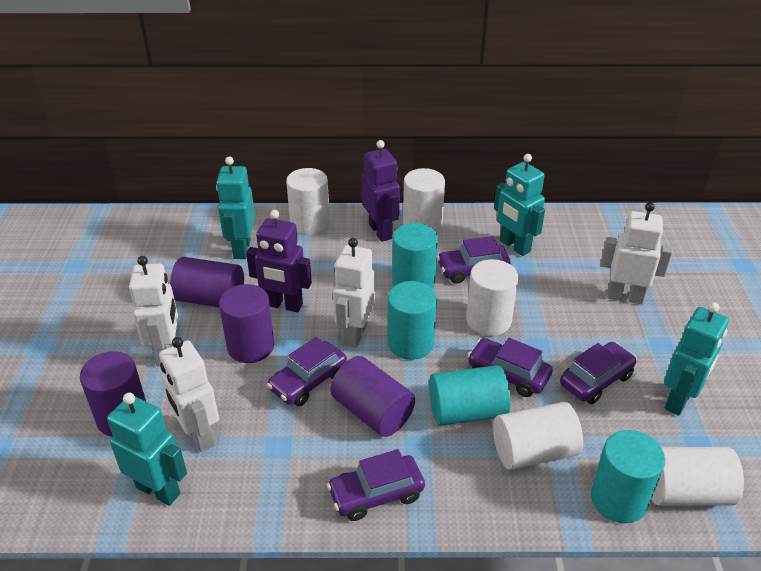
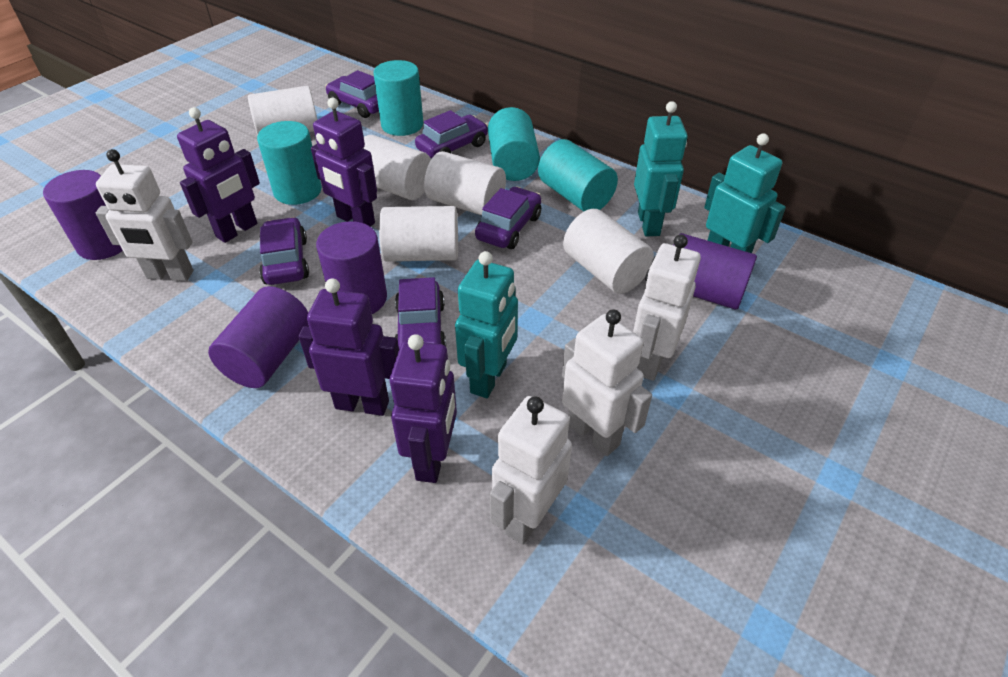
purple robot: [246,210,312,312] [362,140,400,242] = 2 -> [177,107,260,243] [299,278,399,416] [311,98,377,227] [390,334,457,483] = 4
turquoise robot: [107,393,187,506] [216,156,255,259] [494,154,545,256] [664,302,729,416] = 4 -> [455,251,518,398] [634,101,688,236] [704,133,786,253] = 3

